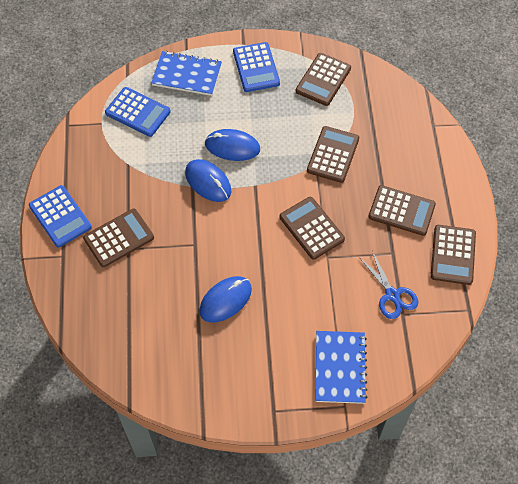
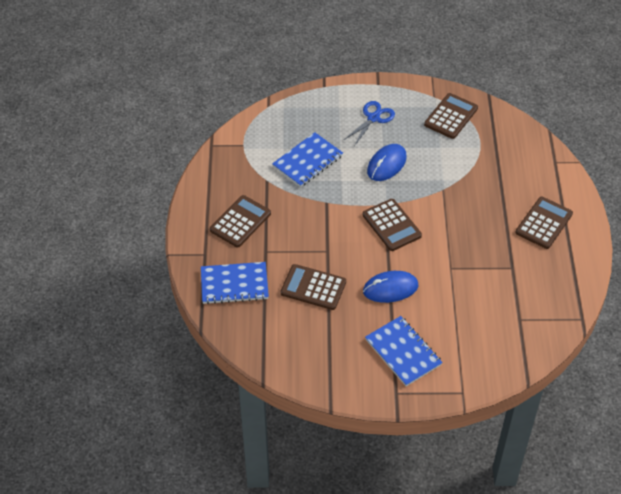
blue calculator: [29,185,92,247] [105,87,171,137] [233,42,280,92] = 3 -> none = 0
blue mouse: [185,159,231,202] [199,276,252,323] [205,129,260,161] = 3 -> [363,271,418,303] [367,144,407,181] = 2
blue notebook: [151,51,222,96] [316,331,368,404] = 2 -> [201,262,269,304] [272,132,343,187] [365,316,443,386] = 3
brown calculator: [83,209,154,267] [280,197,345,260] [296,53,351,106] [307,126,359,183] [368,185,436,236] [431,225,476,285] = 6 -> [210,195,271,247] [280,264,346,310] [363,199,422,251] [424,93,478,139] [516,197,573,249] = 5

